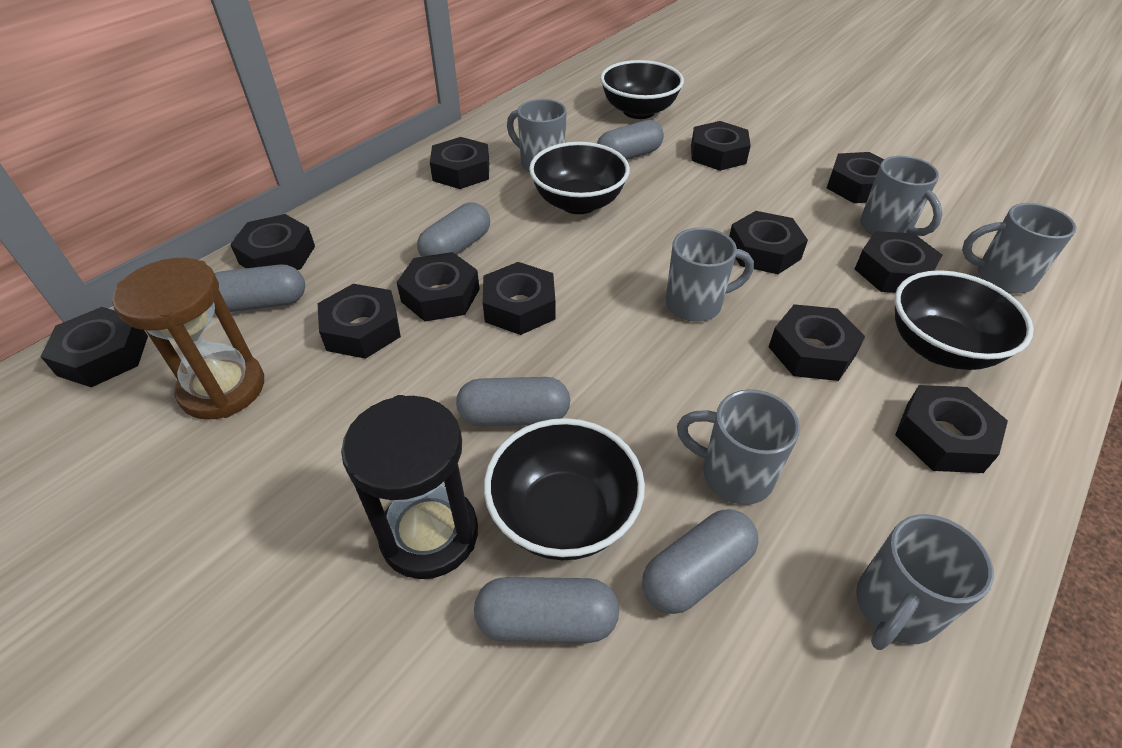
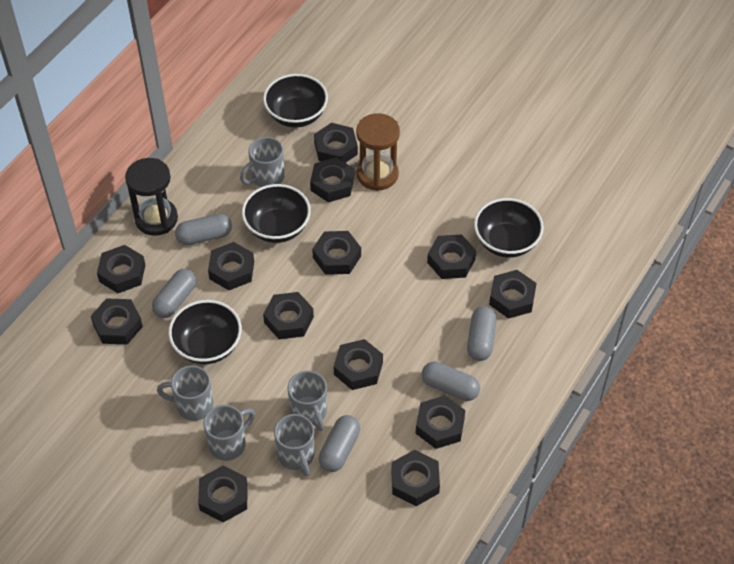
black nut: [41,307,148,387] [230,214,315,270] [318,284,401,359] [396,252,480,321] [430,137,489,189] [483,262,556,335] [691,121,751,171] [729,211,808,274] [769,304,865,381] [827,152,884,203] [855,231,942,293] [895,385,1008,473] = 12 -> [91,298,143,344] [97,245,145,293] [198,466,248,522] [208,242,254,290] [263,292,314,339] [310,157,354,203] [312,231,361,275] [314,123,358,163] [334,339,383,390] [391,450,440,506] [416,395,466,449] [427,234,476,279] [489,270,537,319] = 13
grey capsule: [214,264,305,312] [417,202,490,257] [456,377,570,426] [474,577,619,643] [597,120,664,160] [642,509,759,614] = 6 -> [152,269,197,318] [175,214,232,245] [319,415,360,472] [422,361,480,401] [467,306,497,361] = 5
grey mug: [507,99,567,172] [666,228,754,322] [677,389,800,505] [856,514,994,650] [860,156,942,236] [962,203,1077,294] = 6 -> [157,366,213,421] [203,405,255,461] [240,137,284,187] [274,414,315,476] [288,371,327,431] = 5

